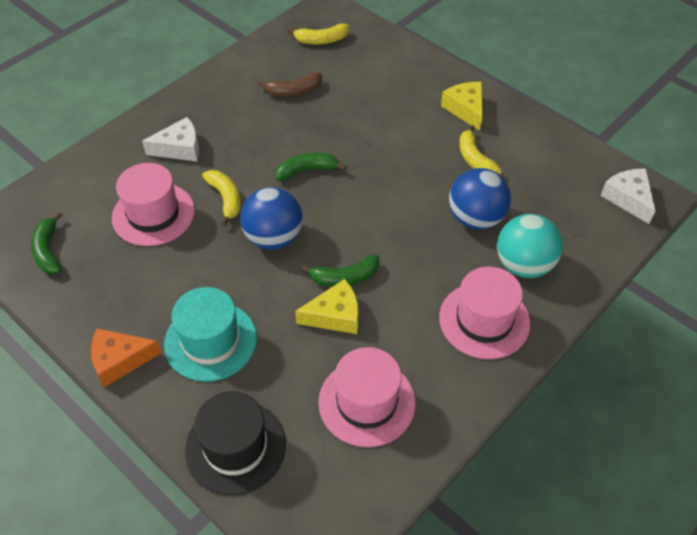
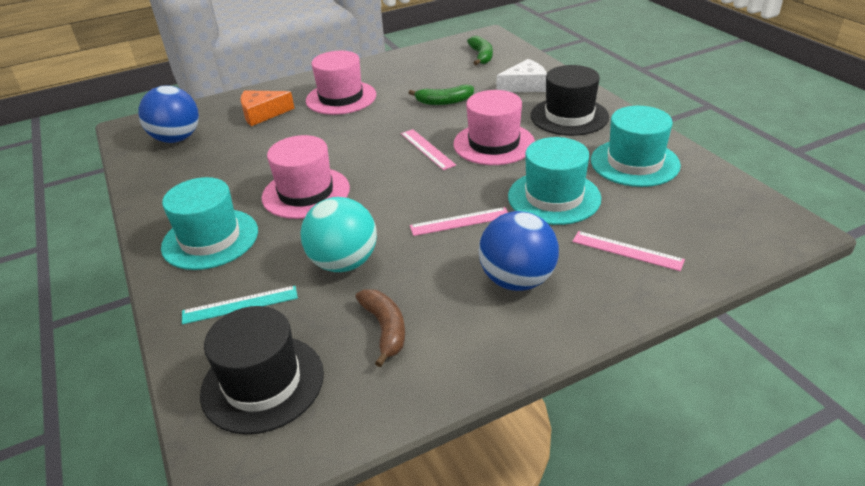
black hat: [185,391,286,495] = 1 -> [200,306,324,434] [531,65,609,136] = 2
green banana: [31,212,62,274] [276,153,347,181] [301,255,379,287] = 3 -> [409,85,474,105] [467,36,493,65] = 2
pink ruler: none = 0 -> [401,129,456,170] [410,207,508,236] [572,231,685,271] = 3
turquoise hat: [164,287,257,382] = 1 -> [161,177,258,270] [508,137,601,225] [591,106,681,187] = 3
turquoise ruler: none = 0 -> [182,286,298,324] = 1
white cheese: [142,117,199,162] [601,169,656,224] = 2 -> [497,59,547,92] = 1
yellow banana: [202,170,241,226] [288,23,349,44] [459,125,502,174] = 3 -> none = 0
yellow cheese: [295,279,359,334] [441,82,483,131] = 2 -> none = 0

